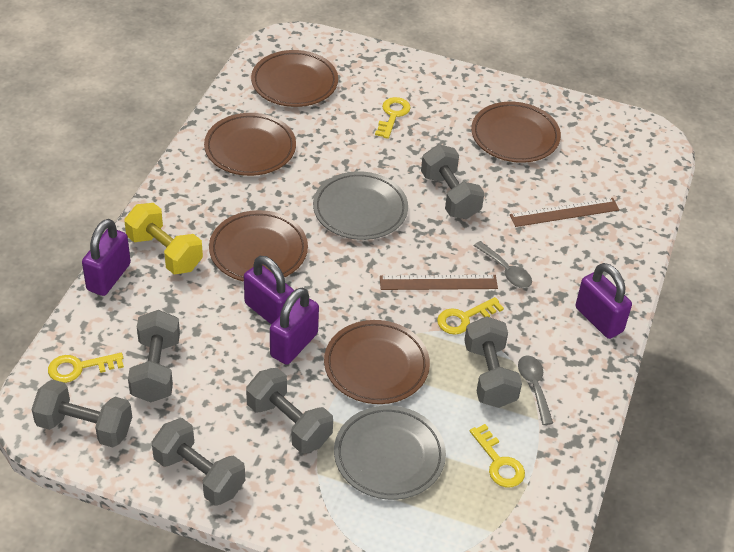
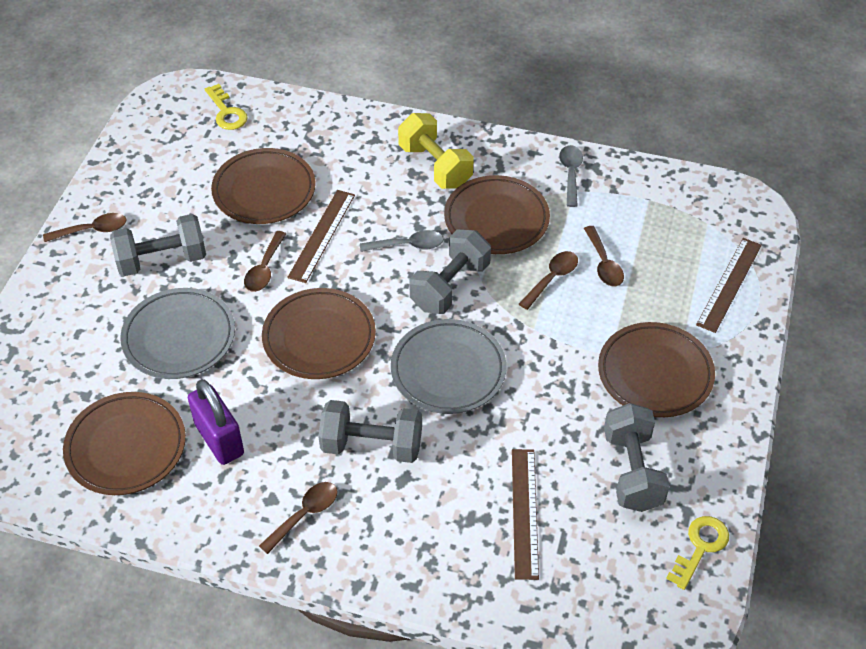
brown ruler: [380,275,498,290] [510,198,619,227] = 2 -> [287,190,355,283] [512,449,539,580] [696,238,762,333] = 3
brown spoon: none = 0 -> [43,213,126,242] [244,231,286,292] [259,482,338,554] [519,251,578,310] [584,226,624,286] = 5
grey dumbbell: [32,379,132,448] [128,310,180,402] [151,418,245,505] [246,368,333,453] [421,145,485,219] [464,316,522,408] = 6 -> [110,214,206,276] [318,400,422,463] [409,229,491,314] [604,403,669,512] = 4
purple padlock: [82,219,131,296] [244,256,294,325] [270,287,319,365] [576,263,632,339] = 4 -> [188,379,244,465] = 1
yellow key: [48,353,124,383] [375,97,411,139] [437,297,504,335] [470,424,525,487] = 4 -> [205,84,248,130] [666,516,729,590] = 2

